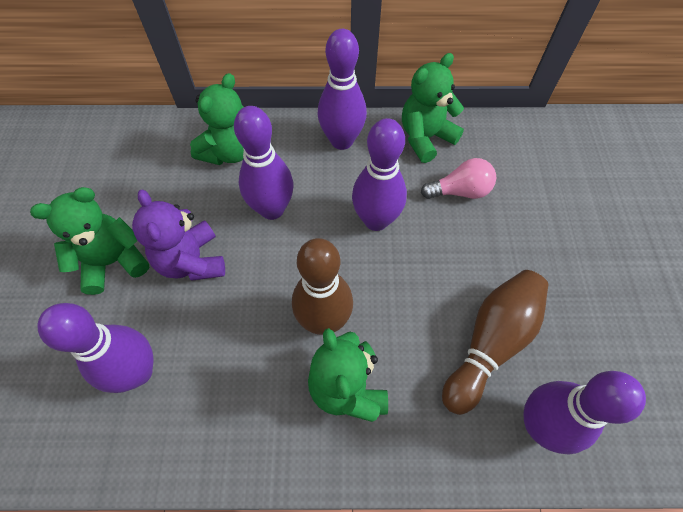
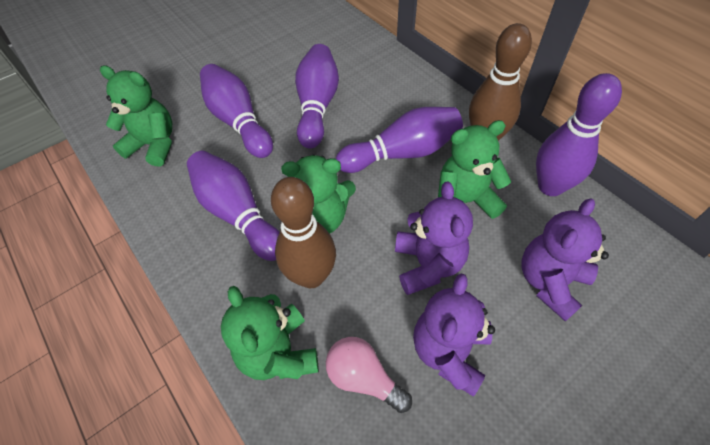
purple teddy bear: [132,190,225,281] = 1 -> [395,181,473,295] [413,274,495,397] [522,198,609,321] = 3

